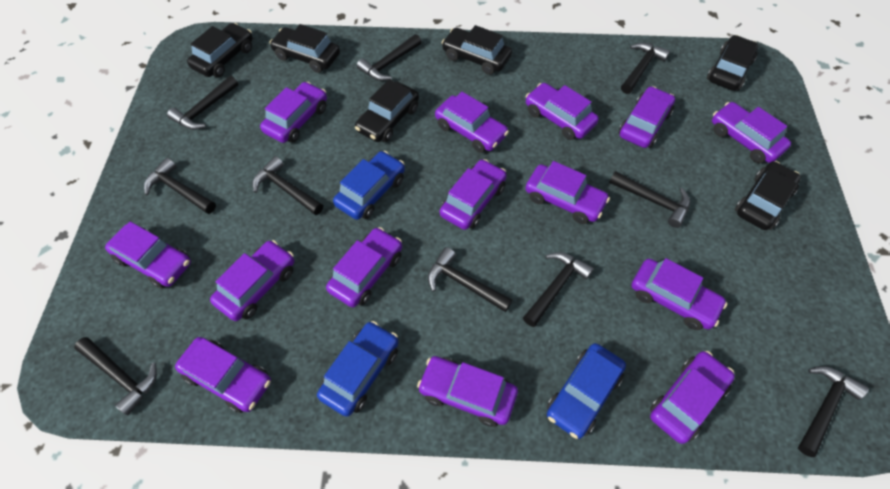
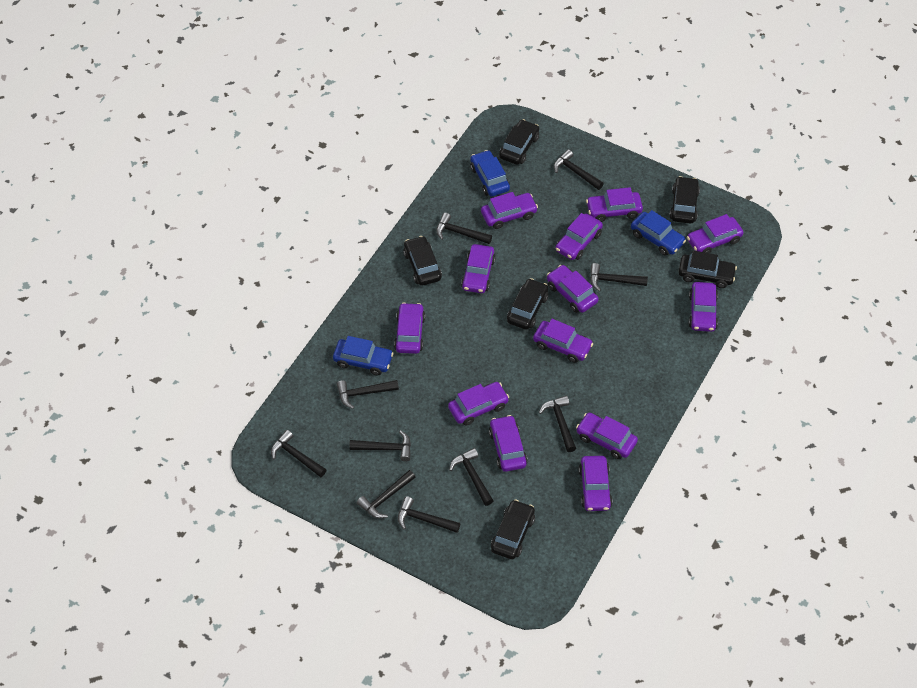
purple car: [105,222,191,289] [175,337,271,413] [210,240,294,321] [260,82,327,143] [326,227,402,308] [417,356,518,427] [435,92,509,153] [440,159,507,230] [525,161,610,224] [526,83,599,140] [618,86,675,148] [632,258,727,330] [650,351,735,444] [712,102,791,163] = 14 -> [394,303,425,354] [448,382,509,426] [461,244,496,293] [481,192,538,229] [489,415,528,472] [533,319,593,363] [547,265,599,313] [555,213,603,260] [576,413,638,459] [579,456,613,511] [586,187,643,222] [687,214,744,253] [689,282,718,332] = 13

